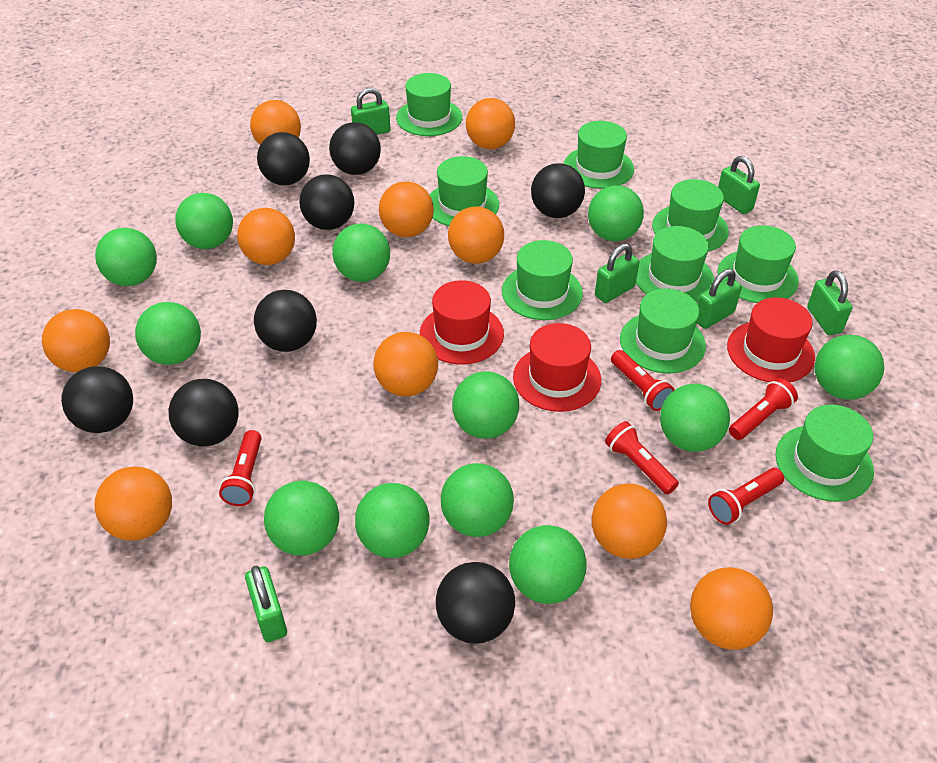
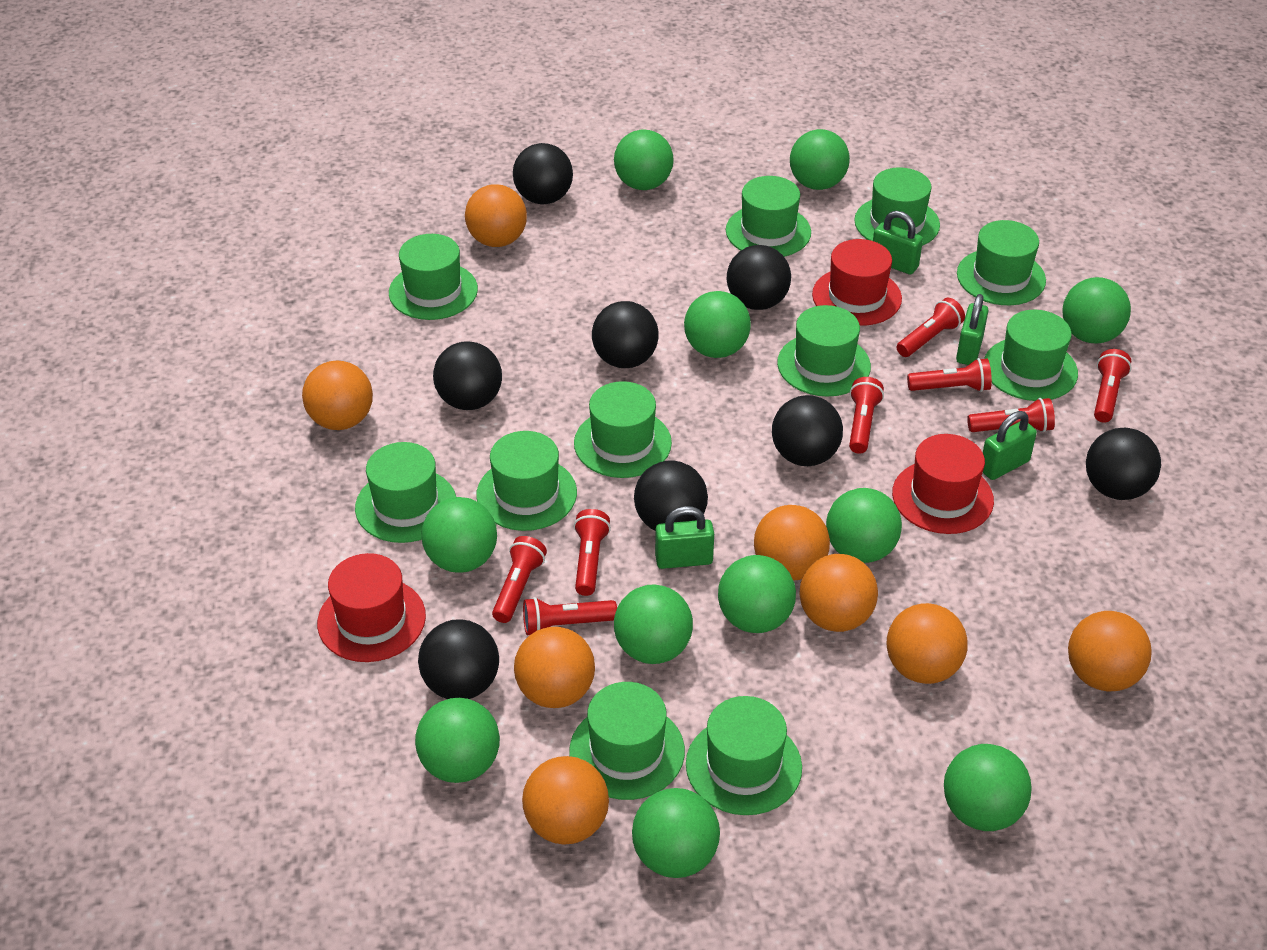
green ball: [95,228,157,286] [135,302,201,365] [175,193,233,249] [264,481,339,556] [332,224,390,282] [355,483,430,558] [441,463,514,537] [452,371,519,439] [509,525,587,604] [588,185,644,241] [660,384,730,452] [814,335,884,400] = 12 -> [415,698,500,783] [421,497,497,573] [614,129,674,190] [614,584,693,664] [632,788,720,878] [684,291,751,358] [718,555,796,633] [790,129,850,190] [826,488,902,563] [944,744,1032,831] [1063,277,1131,344] = 11
green hat: [396,73,462,136] [430,156,499,226] [502,240,583,320] [564,121,634,189] [620,289,706,374] [636,226,714,302] [652,179,729,252] [717,225,799,303] [775,404,874,502] = 9 -> [355,442,456,543] [389,234,478,320] [476,431,577,531] [569,682,685,800] [574,381,672,478] [686,696,802,815] [726,176,811,257] [777,305,871,397] [854,168,940,246] [957,220,1046,305] [984,310,1078,401] = 11
green padlock: [245,566,287,642] [351,88,391,135] [595,244,639,303] [697,269,742,329] [718,156,760,214] [807,270,852,335] = 6 -> [655,506,714,569] [873,211,923,275] [956,294,989,365] [983,411,1037,480] = 4
orange ball: [42,309,110,372] [95,467,172,541] [237,208,295,265] [250,100,301,145] [373,332,438,397] [379,181,434,237] [448,206,504,264] [466,98,515,149] [591,483,667,559] [690,567,773,650] = 10 -> [302,360,373,430] [465,184,527,247] [514,627,595,708] [522,756,609,845] [754,505,830,581] [800,554,878,632] [887,603,967,684] [1068,611,1151,692] = 8
red flashlight: [219,430,262,506] [605,421,679,494] [611,350,675,411] [708,468,784,525] [729,378,798,440] = 5 -> [492,536,547,623] [523,597,617,635] [574,509,611,596] [849,377,884,454] [897,298,965,357] [907,358,992,392] [967,398,1055,432] [1094,349,1132,423] = 8

